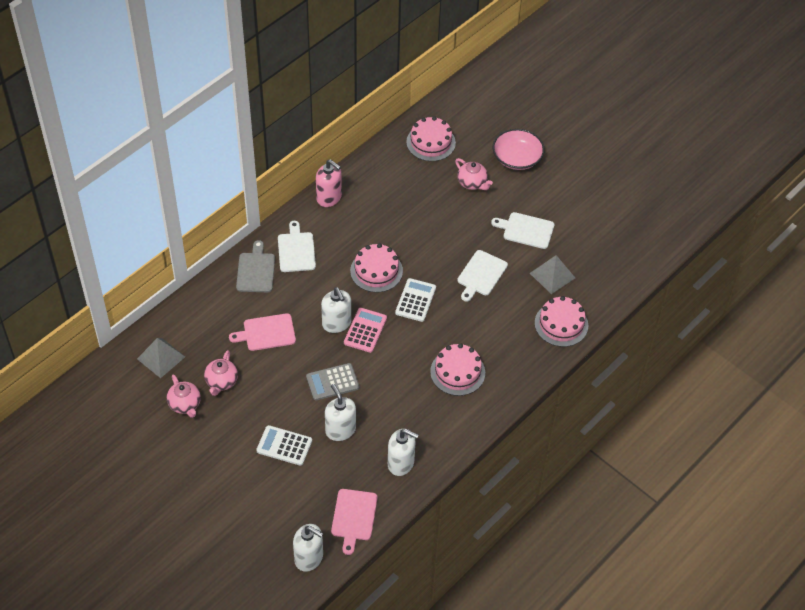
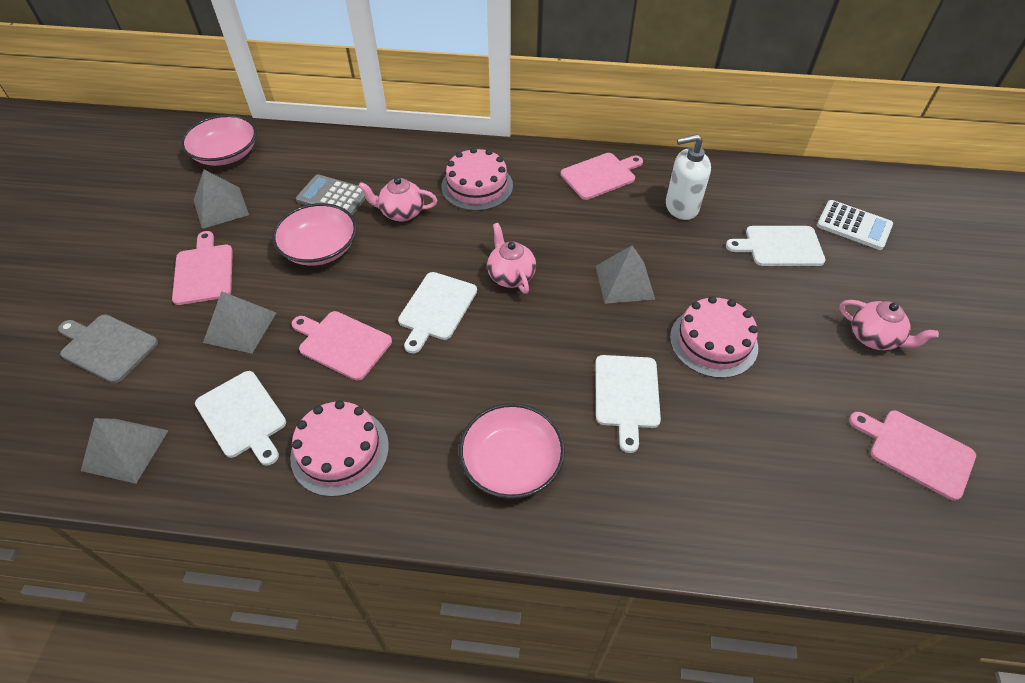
grey pyramid: [137,338,185,378] [530,255,575,294] = 2 -> [81,418,169,484] [194,170,249,229] [203,291,276,354] [596,245,655,304] = 4
pink bowl: [493,129,545,170] = 1 -> [181,115,257,166] [272,203,357,266] [459,403,565,499] = 3
pink cake: [350,243,403,292] [406,116,456,161] [430,343,485,396] [535,296,588,347] = 4 -> [290,400,389,497] [441,147,513,211] [670,296,758,378] = 3
pink calculator: [344,308,387,353] = 1 -> none = 0
pink cutting board: [229,313,296,351] [331,489,377,555] = 2 -> [172,231,233,305] [292,311,392,381] [561,153,643,200] [849,410,976,501] = 4
pink soap dispenser: [316,159,342,207] = 1 -> none = 0
white calculator: [256,425,312,466] [395,278,436,322] = 2 -> [817,200,893,250] = 1
white cutting board: [278,221,316,272] [458,250,508,302] [491,212,554,249] = 3 -> [195,371,286,466] [398,272,477,353] [595,355,661,453] [726,226,826,266] = 4
white soap dispenser: [293,524,323,572] [321,287,351,333] [325,384,356,441] [388,429,418,476] = 4 -> [666,134,711,220] = 1

